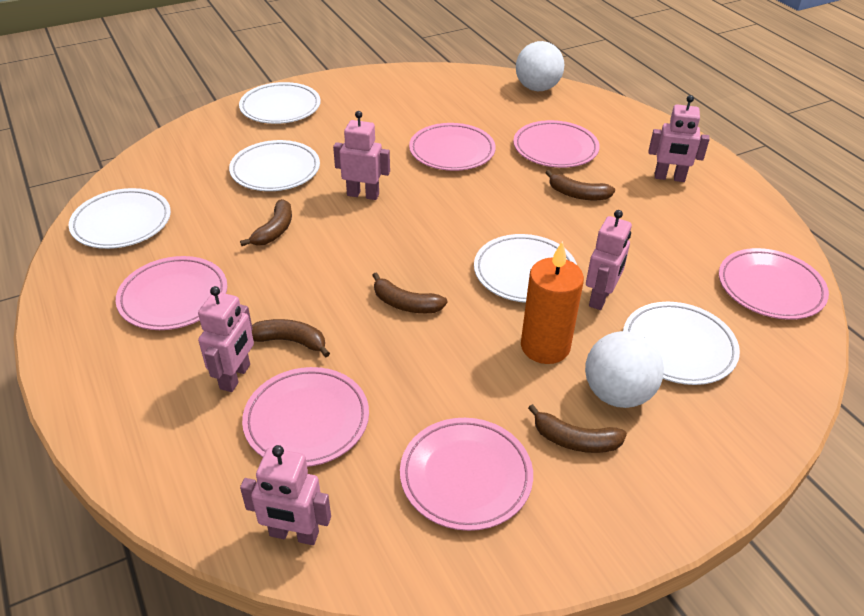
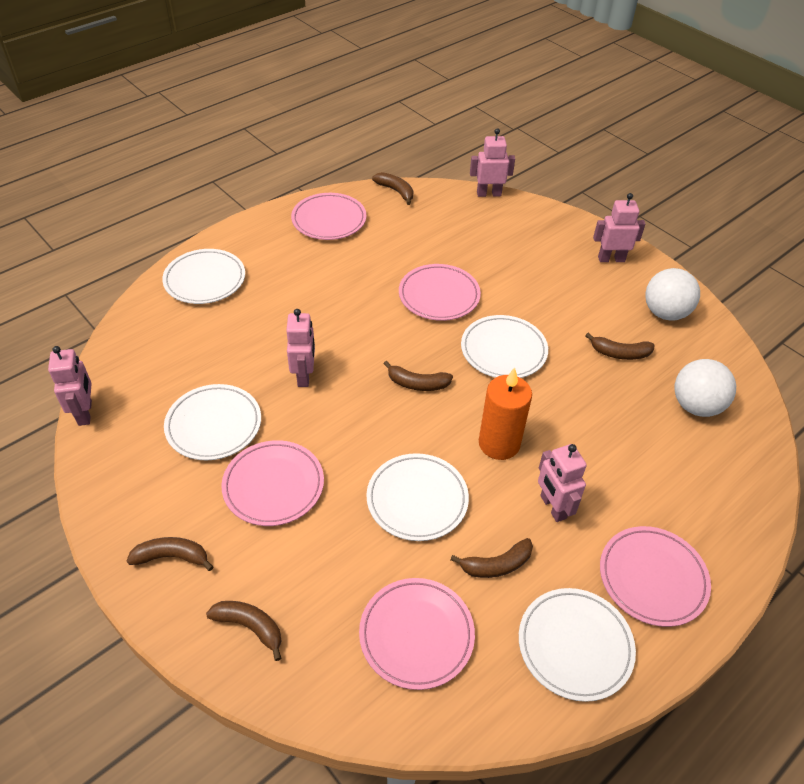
brown banana: [240,199,292,246] [252,319,330,357] [372,272,447,313] [528,404,627,453] [545,170,615,200] = 5 -> [127,537,213,571] [206,601,282,661] [372,172,413,205] [383,361,453,391] [451,538,533,578] [585,333,655,360] = 6
pink plate: [116,256,227,330] [242,367,369,467] [400,418,533,531] [409,123,496,171] [513,120,600,168] [719,248,829,320] = 6 -> [221,440,324,526] [291,193,366,240] [359,578,475,690] [399,264,481,321] [600,526,711,627] = 5

